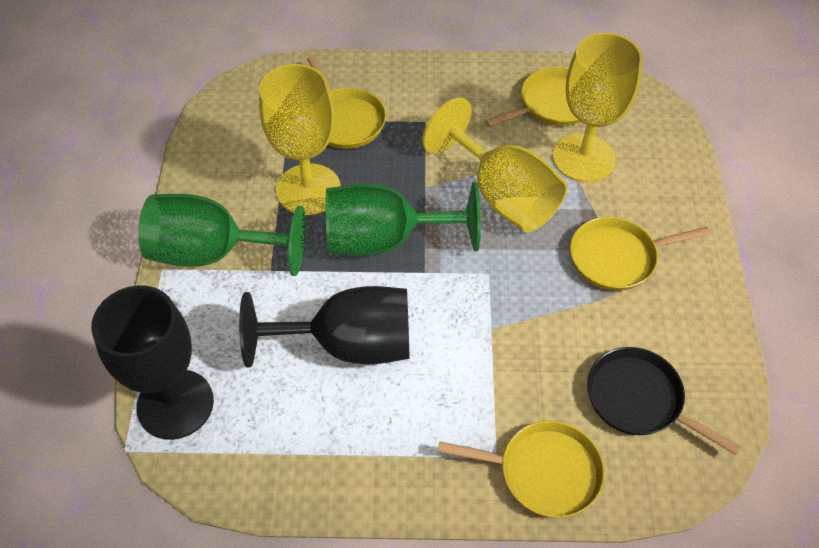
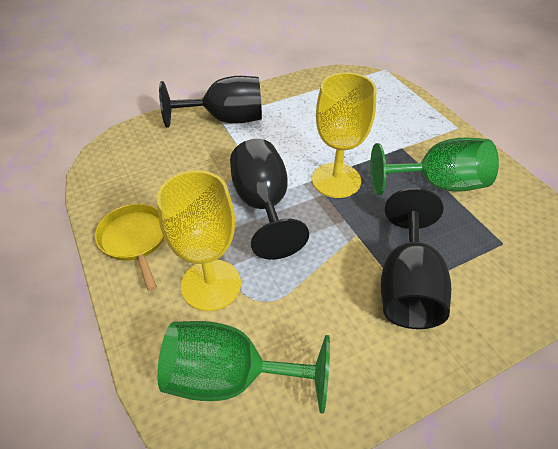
black goblet: [91,285,214,440] [239,286,410,368] = 2 -> [159,76,262,128] [230,139,309,260] [381,188,451,329] = 3
black pan: [587,347,741,455] = 1 -> none = 0
yellow goblet: [259,64,341,215] [422,98,568,232] [553,32,643,182] = 3 -> [157,170,241,311] [312,72,377,198] = 2
yellow pan: [307,55,386,149] [438,421,605,518] [485,67,581,127] [570,217,710,291] = 4 -> [95,204,164,291] = 1

